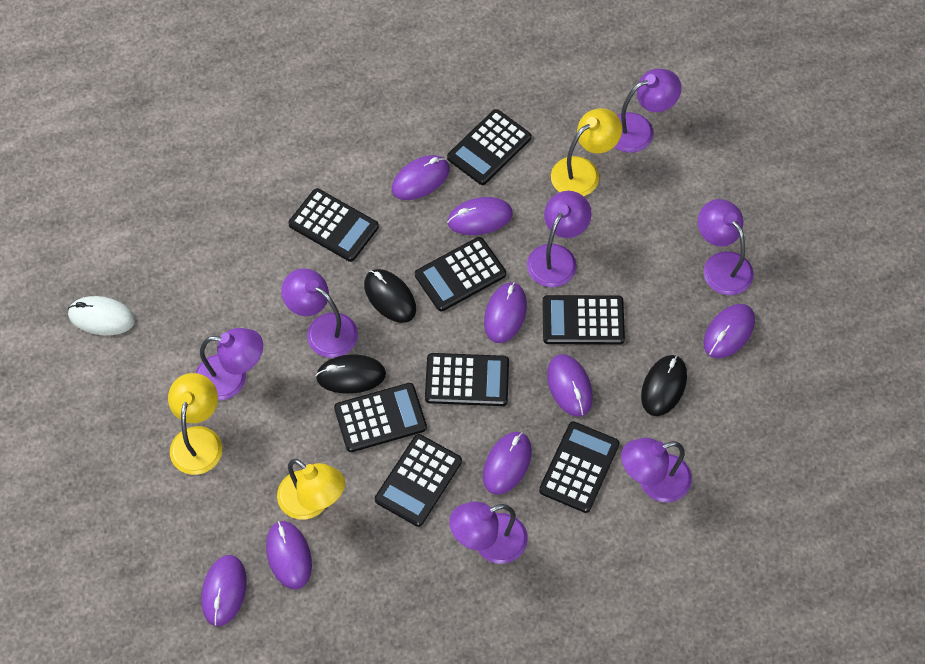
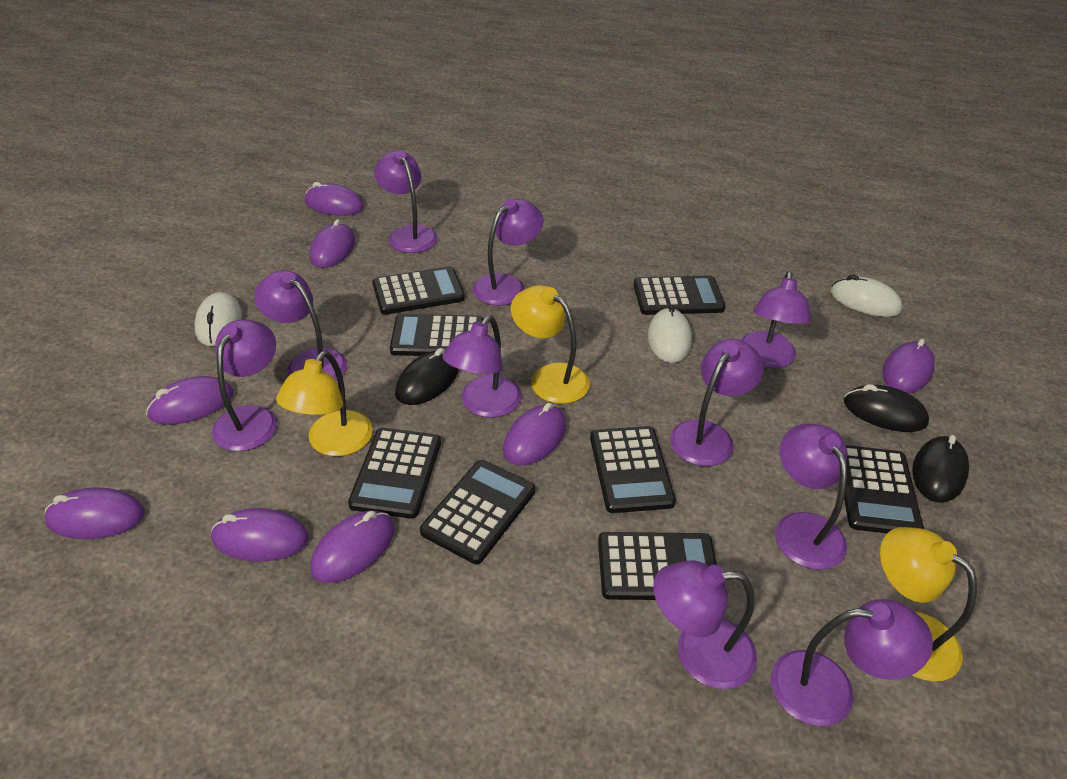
purple lamp: [196,328,263,400] [281,268,358,358] [449,501,528,564] [527,191,592,287] [615,69,681,153] [621,438,692,503] [698,199,754,295] = 7 -> [212,319,277,451] [254,270,347,381] [374,150,438,253] [443,315,522,418] [473,199,544,306] [653,560,757,689] [670,339,764,466] [741,271,811,368] [771,599,933,726] [775,424,847,570] = 10
white mouse: [68,296,135,335] = 1 -> [194,292,242,346] [648,305,692,363] [831,274,902,317] = 3

